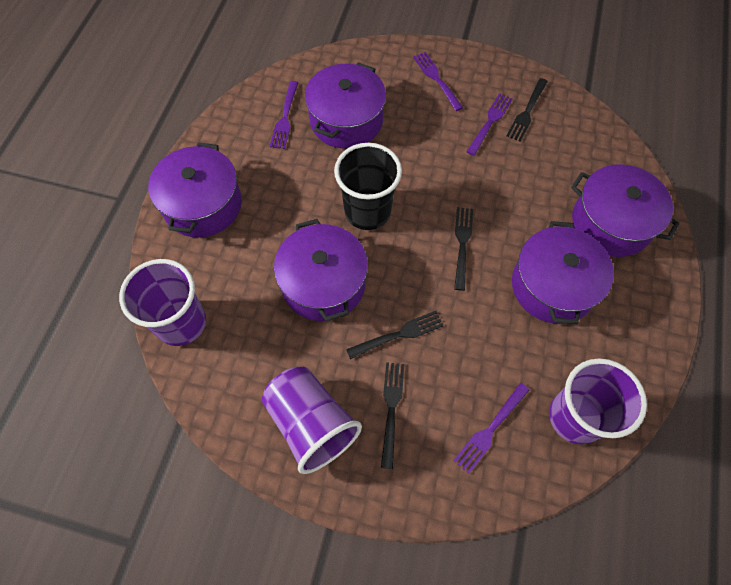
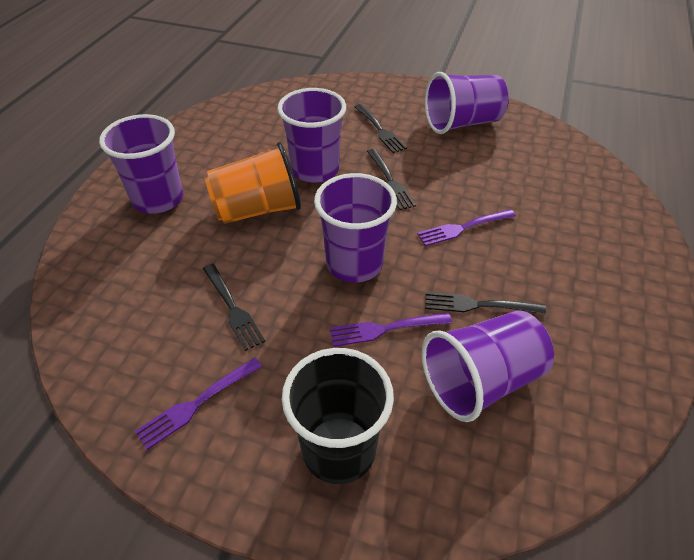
orange cup: none = 0 -> [205,142,301,224] = 1
purple cup: [119,259,206,346] [262,367,362,474] [549,358,647,444] = 3 -> [99,114,183,214] [277,88,346,183] [314,173,397,283] [422,310,554,422] [425,72,509,134] = 5
purple fork: [270,81,298,149] [413,52,463,111] [453,383,529,474] [466,93,513,156] = 4 -> [135,358,262,450] [330,313,452,347] [417,209,516,246] = 3
purple pot: [148,142,242,238] [274,219,368,321] [305,62,386,149] [512,221,614,324] [571,164,680,257] = 5 -> none = 0

